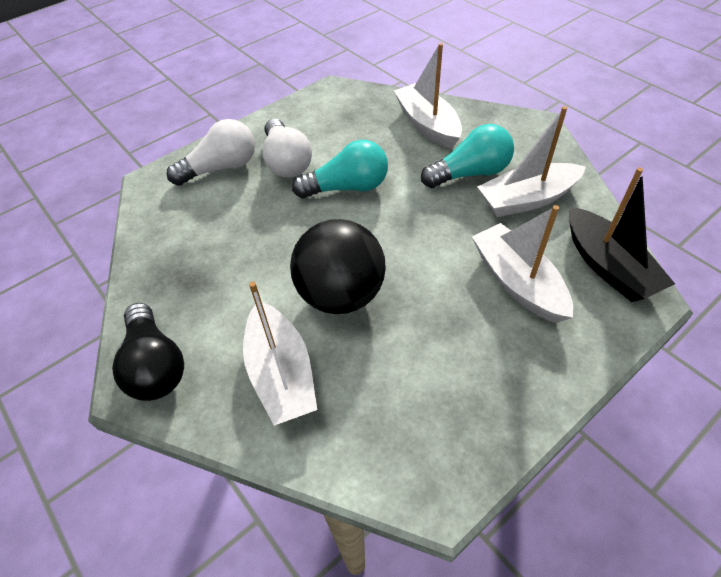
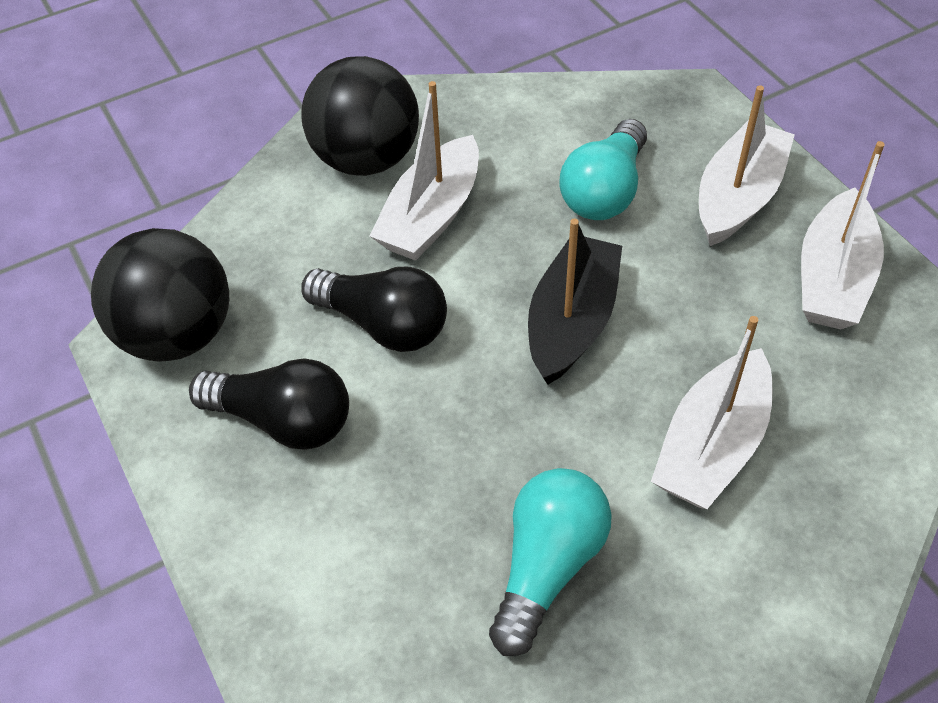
black ball: [290,219,386,314] = 1 -> [91,228,229,362] [301,56,419,176] = 2
black light bulb: [112,303,184,401] = 1 -> [189,358,349,450] [301,267,447,352] = 2
white light bulb: [167,119,255,186] [263,119,312,178] = 2 -> none = 0

